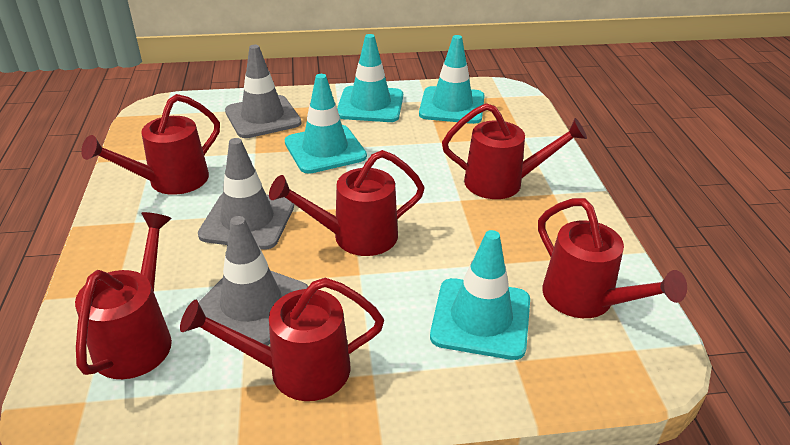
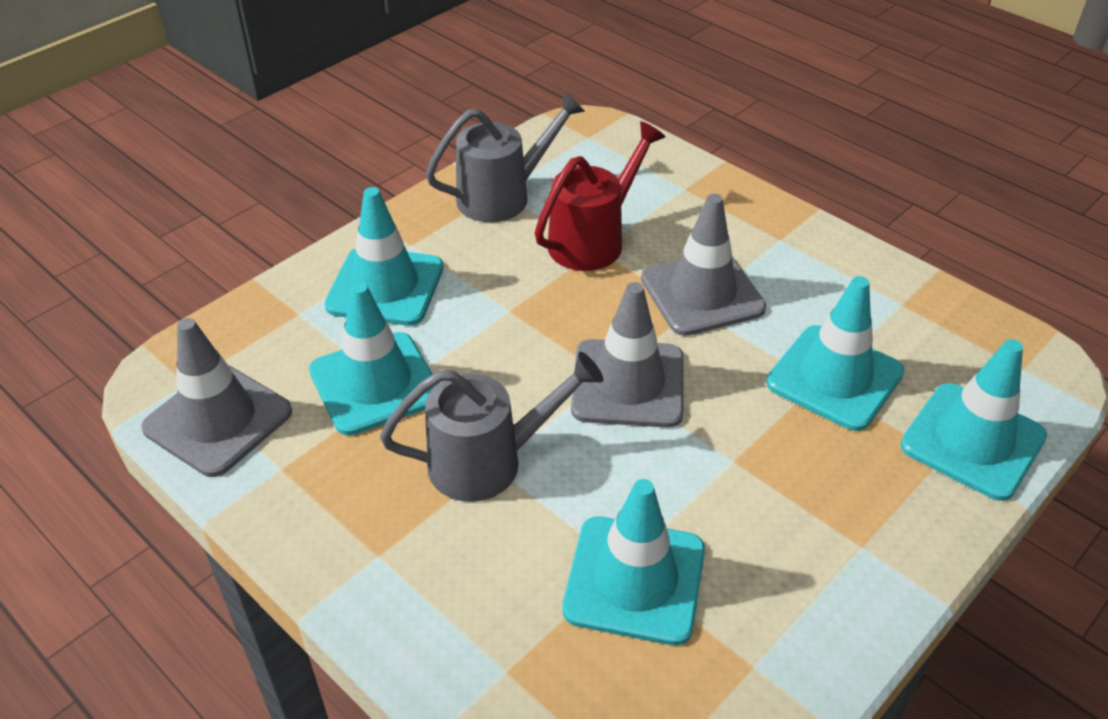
grey watering can: none = 0 -> [380,352,603,502] [426,92,585,222] = 2
red watering can: [75,212,172,379] [81,94,220,195] [180,278,384,401] [269,150,425,256] [442,103,587,199] [538,198,687,318] = 6 -> [535,121,666,271] = 1
turquoise traffic cone: [285,74,367,174] [337,34,403,122] [419,35,485,124] [430,230,530,360] = 4 -> [309,282,436,435] [325,187,443,326] [562,479,705,645] [766,276,905,431] [900,339,1047,501] = 5

